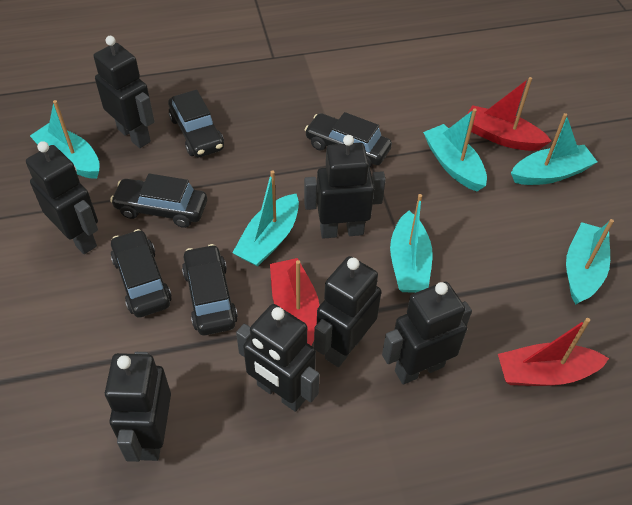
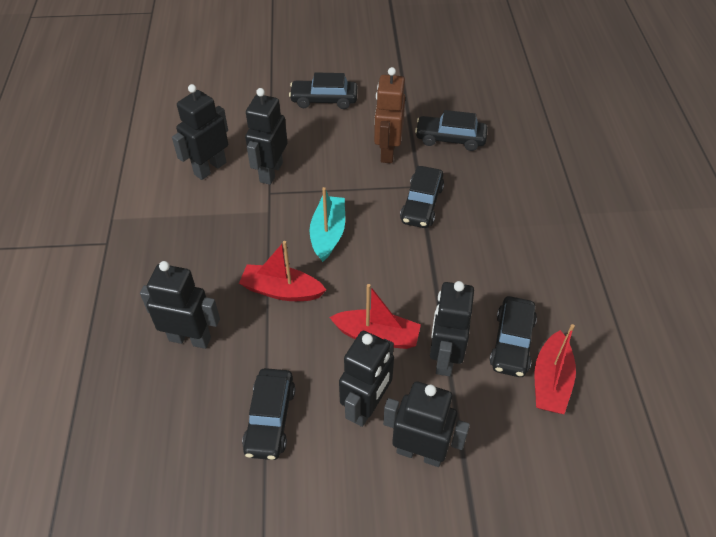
black robot: [26,141,98,254] [93,36,155,148] [105,352,171,462] [236,304,319,412] [304,135,386,239] [314,256,381,367] [382,282,472,385] = 7 -> [140,261,220,349] [172,84,228,180] [245,88,288,185] [339,331,394,427] [383,381,470,467] [430,281,474,376] = 6
brown robot: none = 0 -> [374,67,405,163] = 1
turquoise boat: [30,100,100,179] [232,170,299,267] [390,194,432,293] [423,109,487,191] [511,113,597,185] [566,219,614,305] = 6 -> [310,187,345,262] = 1

